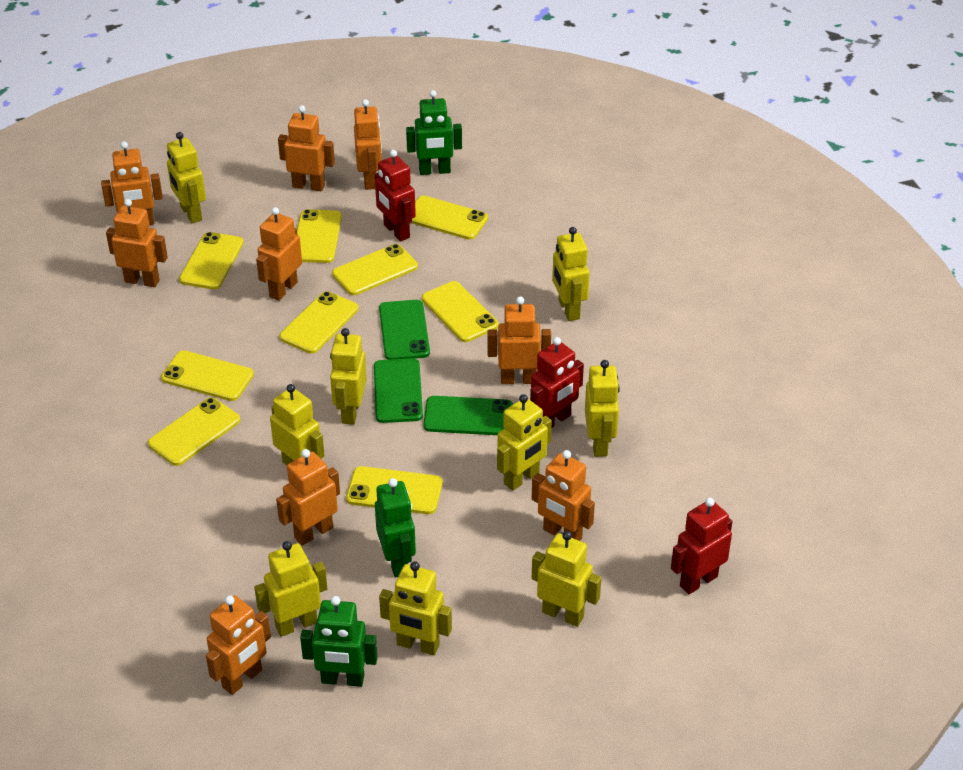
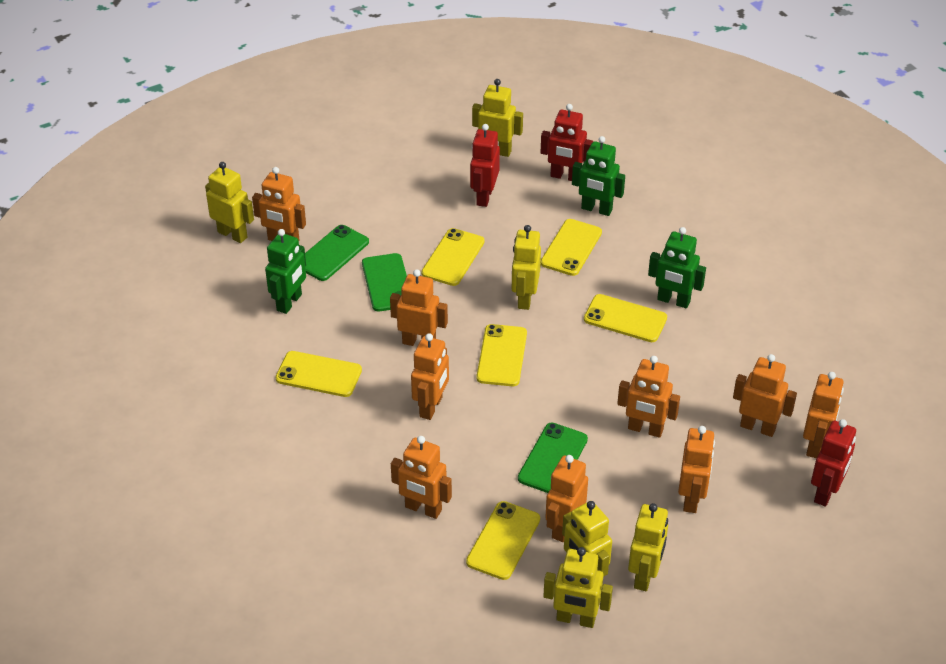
yellow phone: [148,398,240,466] [161,350,254,401] [179,232,244,289] [279,291,359,354] [297,209,342,263] [332,244,418,295] [346,466,443,514] [411,196,488,240] [422,281,498,342] = 9 -> [275,351,362,397] [421,228,484,286] [466,501,540,580] [476,324,527,386] [541,219,602,276] [584,294,667,342] = 6
yellow robot: [167,132,206,223] [254,541,327,637] [270,384,324,465] [330,328,367,425] [379,561,452,655] [497,394,552,491] [532,531,602,627] [552,227,590,321] [585,360,620,457] = 9 -> [205,162,254,243] [472,79,523,157] [512,225,541,310] [543,547,613,628] [562,501,612,577] [628,503,668,591] = 6

